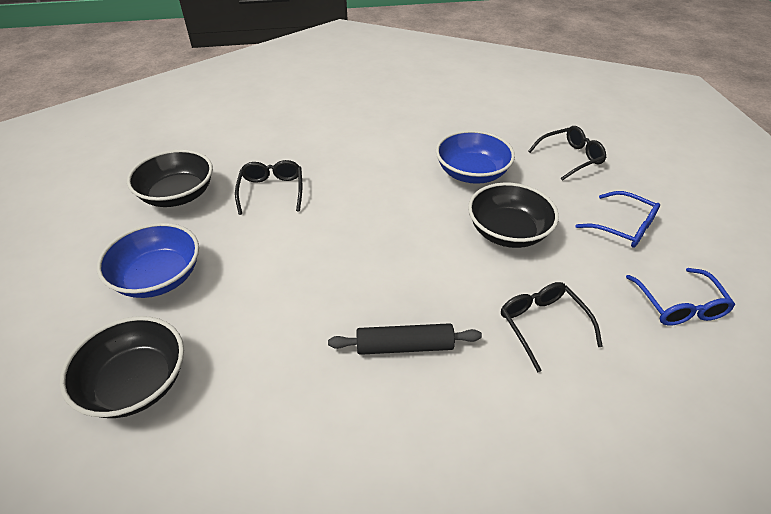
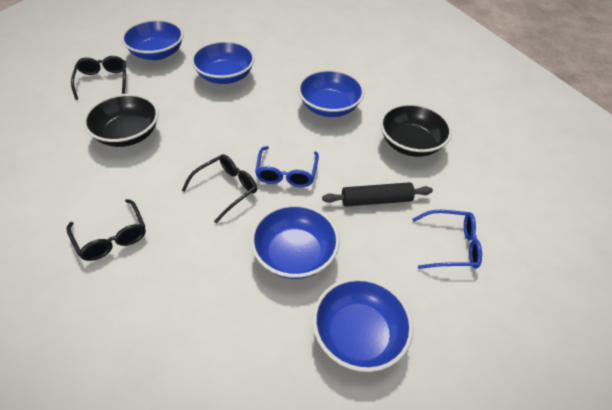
black bowl: [60,316,184,418] [127,149,213,207] [468,182,559,248] = 3 -> [83,94,159,147] [380,103,452,157] = 2
blue bowl: [97,223,199,298] [436,130,515,184] = 2 -> [122,19,184,60] [191,41,255,84] [251,204,340,279] [298,69,365,117] [313,277,413,372] = 5

